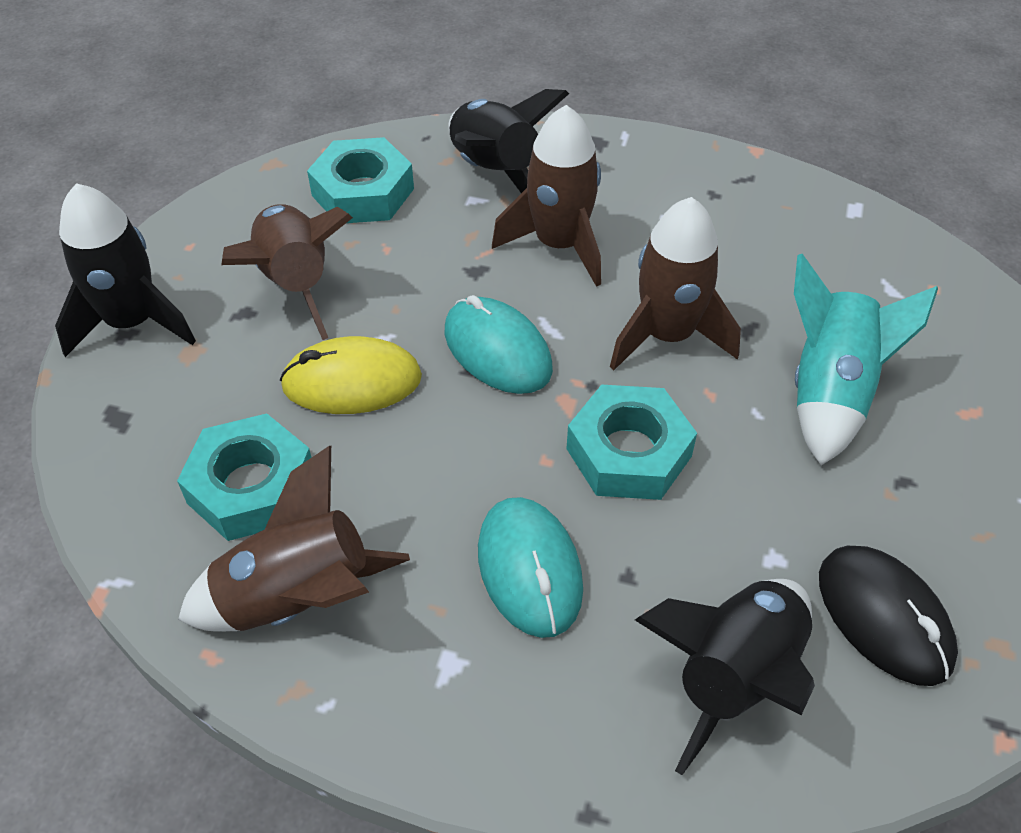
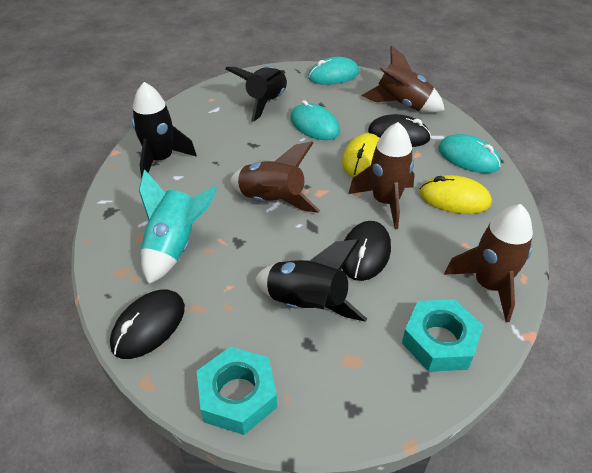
black mouse: [819,546,958,686] = 1 -> [110,290,185,359] [342,221,391,281] [368,114,431,147] = 3
turquoise mouse: [445,295,553,394] [478,497,583,638] = 2 -> [290,100,340,140] [308,57,359,85] [438,134,501,173] = 3
turquoise nut: [177,413,312,541] [307,137,414,223] [566,385,697,500] = 3 -> [197,347,277,435] [402,299,484,372] = 2
yellow mouse: [280,336,422,414] = 1 -> [342,133,380,177] [419,175,492,214] = 2

